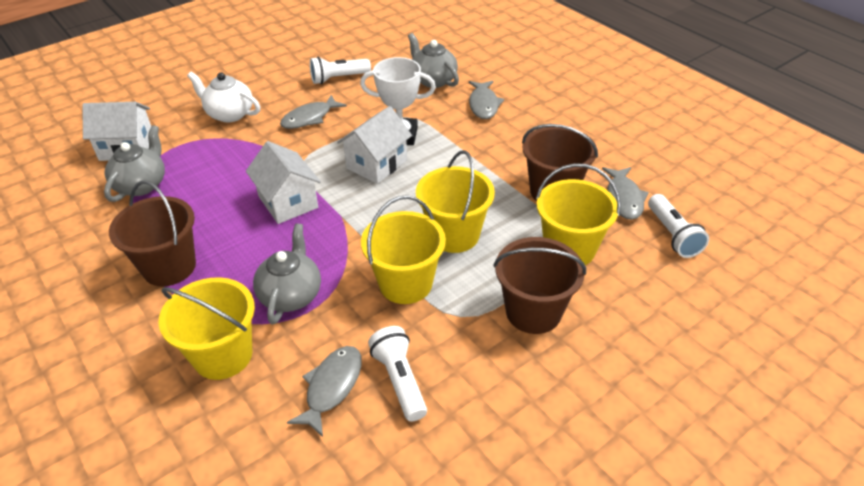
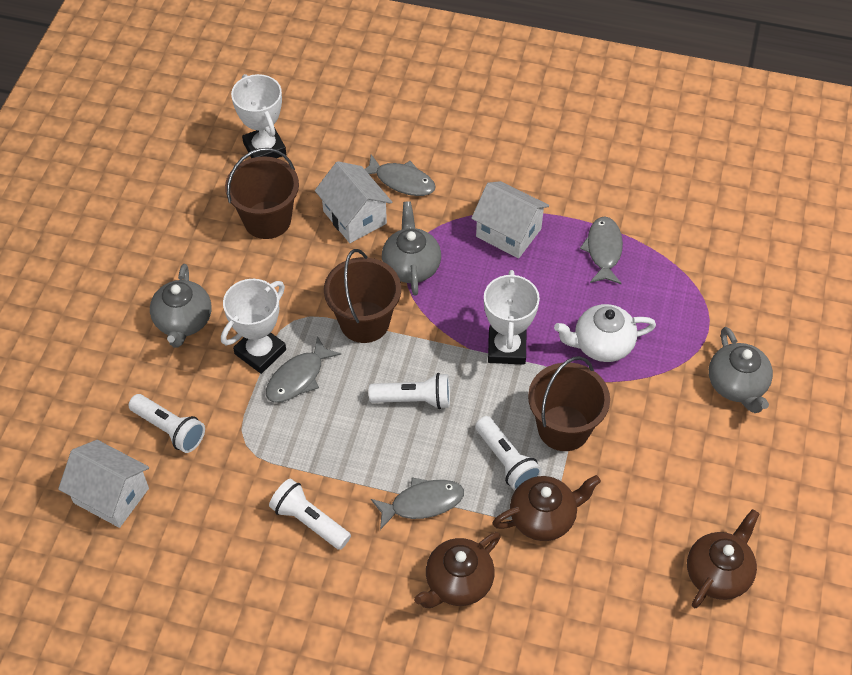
brown teapot: none = 0 -> [414,532,501,608] [493,475,601,541] [687,509,759,608] = 3
white flashlight: [310,57,371,84] [368,326,427,421] [648,194,709,258] = 3 -> [129,394,205,453] [269,478,351,550] [369,373,450,409] [475,416,542,491] = 4
white trophy: [360,57,436,145] = 1 -> [221,279,286,374] [231,74,286,158] [484,270,540,365] = 3
yellow bucket: [159,277,255,380] [361,195,446,304] [416,150,495,253] [536,163,621,265] = 4 -> none = 0

